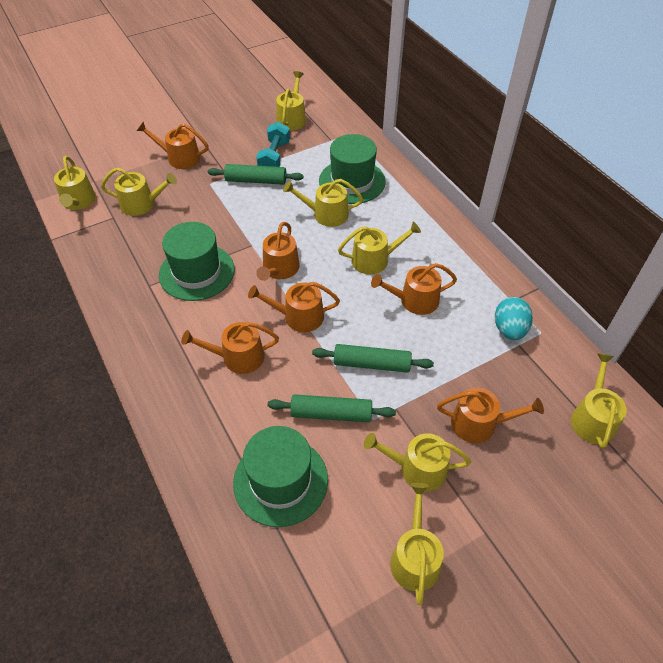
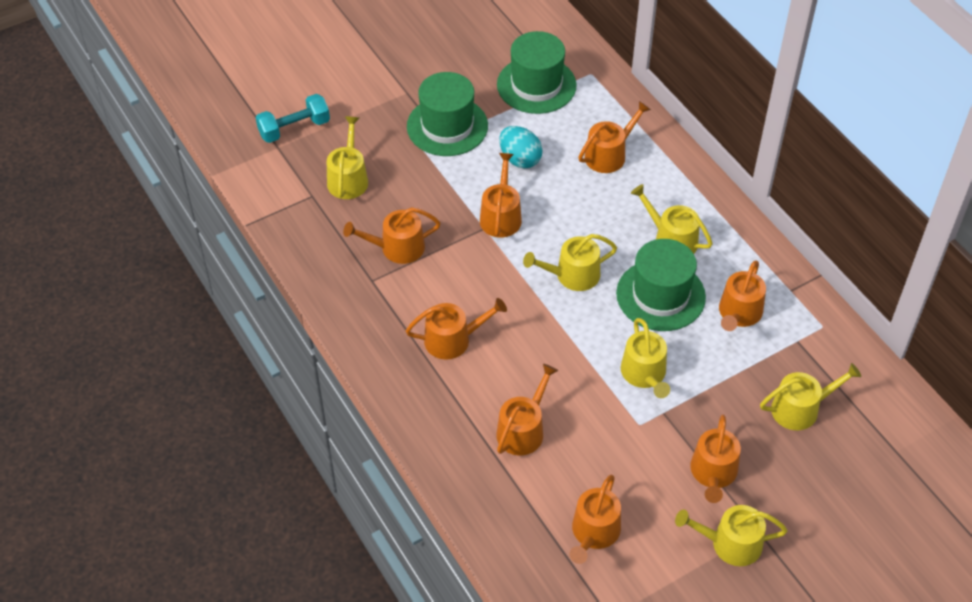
green rolling pin: [208,164,303,185] [268,394,396,422] [312,344,434,373] = 3 -> none = 0
orange watering can: [137,122,209,169] [181,322,279,374] [248,282,340,332] [256,222,300,281] [371,263,457,315] [437,388,544,443] = 6 -> [343,207,440,264] [406,298,507,360] [480,153,522,238] [496,364,558,456] [570,475,621,564] [579,101,651,173] [690,415,741,503] [719,260,766,331] = 8
yellow watering can: [54,156,96,210] [101,167,177,216] [276,71,306,131] [283,179,363,227] [338,222,421,275] [364,433,471,491] [390,483,444,605] [571,353,627,449] = 8 -> [327,117,368,199] [523,234,617,291] [621,318,670,398] [631,184,713,254] [675,505,787,566] [760,363,862,430] = 6

